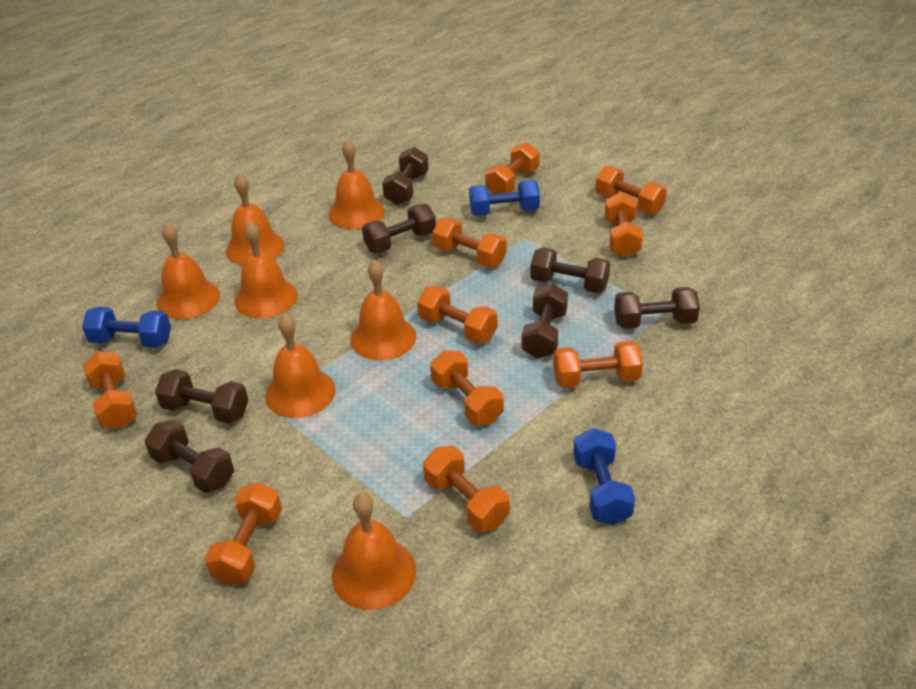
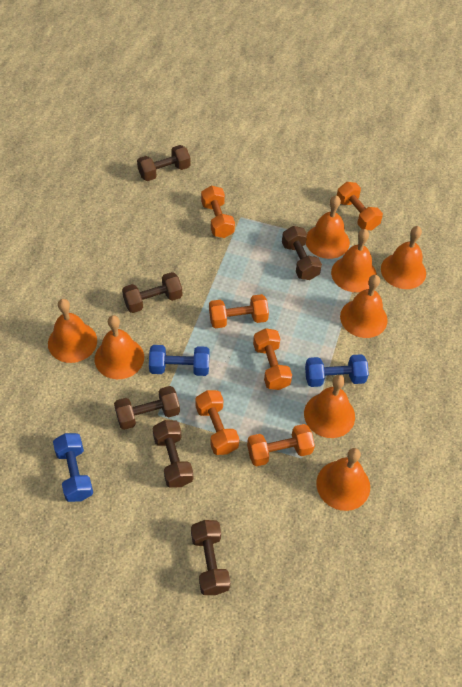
brown dumbbell: [145,420,234,493] [155,369,248,424] [362,204,436,253] [382,147,429,205] [521,283,568,359] [530,248,610,293] [614,287,700,329] = 7 -> [114,386,180,430] [122,272,182,313] [137,145,191,181] [152,420,193,488] [191,520,231,595] [282,226,322,280] = 6
orange bell: [157,223,220,320] [226,174,285,266] [235,221,298,319] [265,313,336,418] [328,139,385,229] [332,493,416,610] [350,259,416,361] = 7 -> [48,299,97,363] [95,315,144,379] [304,375,355,438] [306,195,350,259] [316,448,370,511] [331,229,377,292] [340,275,388,338] [381,226,426,289] = 8
orange dumbbell: [82,351,137,429] [205,482,282,585] [417,286,497,344] [423,446,510,532] [430,351,503,425] [432,218,506,267] [485,142,539,194] [553,341,643,388] [595,166,667,214] [605,192,643,257] = 10 -> [195,390,239,455] [201,185,235,238] [209,294,269,328] [247,424,315,467] [253,328,292,390] [337,182,383,230] = 6

